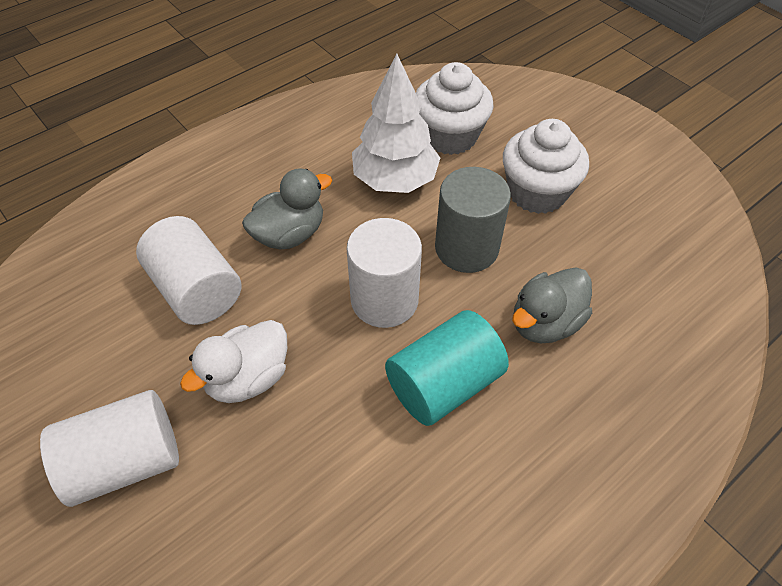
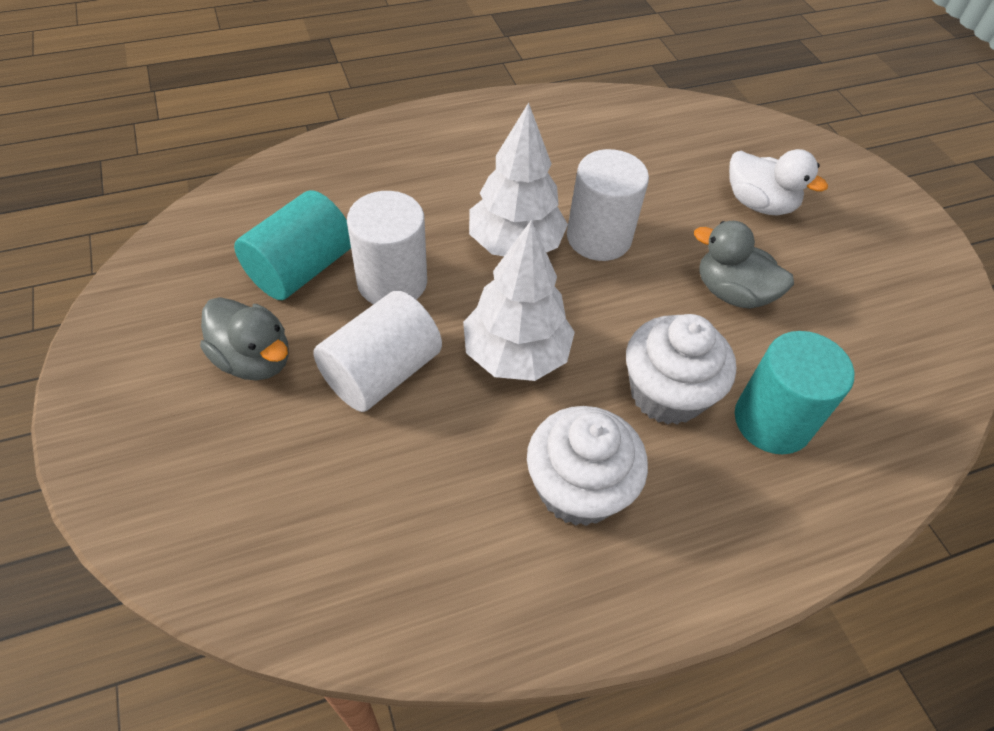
grey cylinder: [435,167,511,273] = 1 -> none = 0
turquoise cylinder: [385,310,509,426] = 1 -> [234,190,351,300] [735,331,854,454] = 2
white tree: [352,54,440,193] = 1 -> [463,220,575,381] [469,103,568,256] = 2

